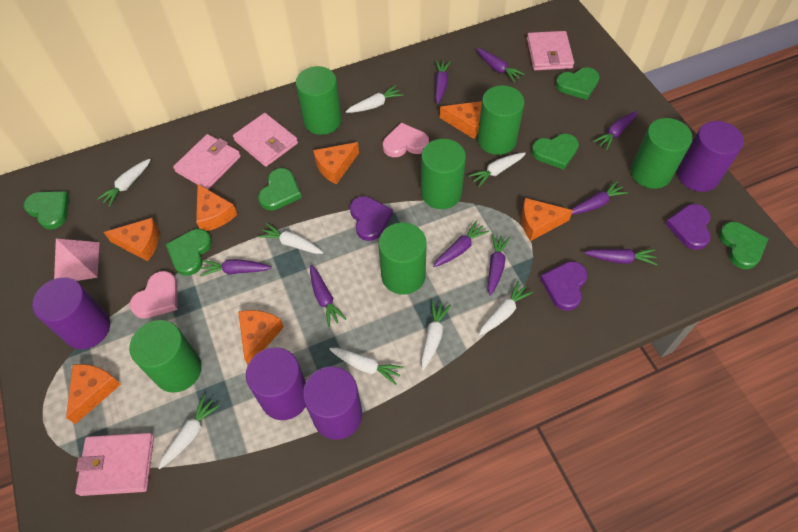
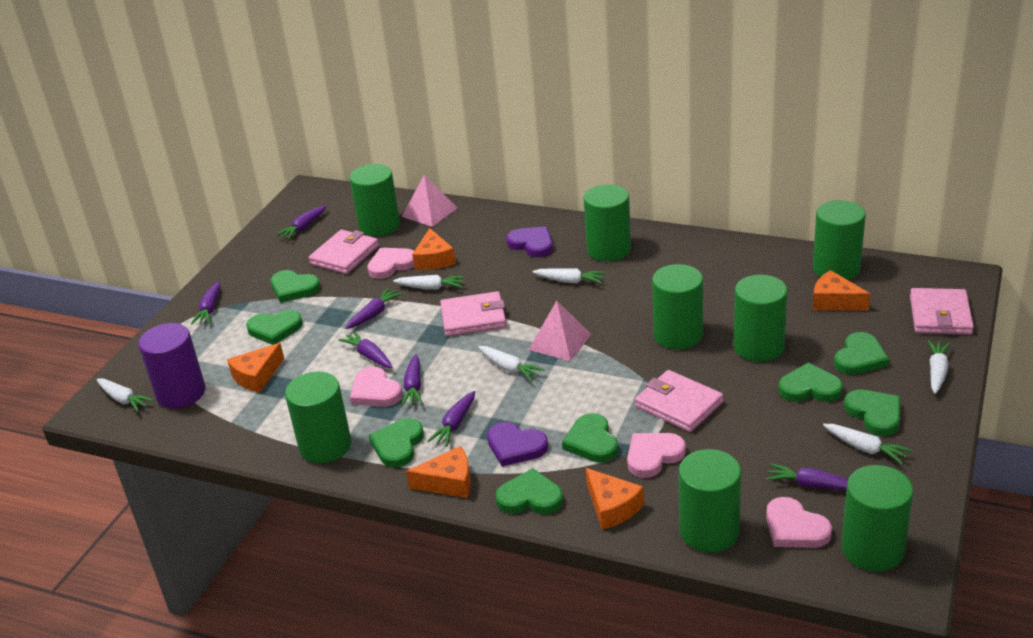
green cylinder: [129,320,202,393] [296,66,342,135] [378,223,427,295] [421,139,466,209] [477,85,524,155] [631,118,692,189] = 6 -> [285,371,352,463] [349,164,400,236] [584,184,631,261] [652,264,703,349] [679,449,741,553] [734,275,788,362] [813,200,866,280] [841,465,913,572] = 8
green heart: [24,191,69,229] [166,229,212,276] [258,168,302,210] [531,134,579,170] [555,67,600,100] [719,222,768,269] = 6 -> [246,310,303,345] [271,270,320,303] [369,418,424,468] [495,468,563,514] [562,413,618,463] [778,363,843,402] [834,332,889,375] [844,390,900,436] = 8
orange cheese: [66,364,121,424] [104,218,159,261] [196,184,237,231] [238,310,284,365] [313,142,359,184] [440,101,482,139] [521,198,573,241] = 7 -> [227,343,284,393] [406,446,471,498] [412,228,456,270] [586,468,644,529] [813,270,870,311] = 5
pink heart: [129,271,178,319] [383,122,429,157] = 2 -> [350,366,402,407] [367,248,414,279] [627,433,686,478] [766,497,832,548] = 4
pink pyramid: [54,239,99,281] = 1 -> [402,175,457,227] [528,301,592,361] = 2
purple carrot: [200,259,272,276] [310,265,346,327] [433,221,489,267] [435,60,451,104] [476,48,525,83] [488,234,510,296] [571,181,628,215] [584,249,658,265] [593,111,638,150] = 9 -> [191,281,220,325] [276,205,327,240] [339,331,393,368] [345,288,403,329] [401,354,423,406] [427,391,475,447] [766,463,848,490] = 7
purple cylinder: [32,277,110,349] [246,347,306,420] [303,366,362,440] [678,121,744,192] = 4 -> [138,323,206,409] = 1
purple heart: [350,196,393,241] [540,261,587,311] [665,204,711,250] = 3 -> [487,422,548,466] [506,226,553,257] = 2
white carrot: [97,159,151,207] [158,395,220,469] [258,223,323,254] [330,348,403,385] [346,85,403,113] [421,301,451,370] [469,152,526,187] [478,281,533,336] = 8 -> [97,379,154,412] [393,275,465,290] [479,346,545,381] [532,269,605,283] [823,424,912,464] [928,340,950,394] = 6

